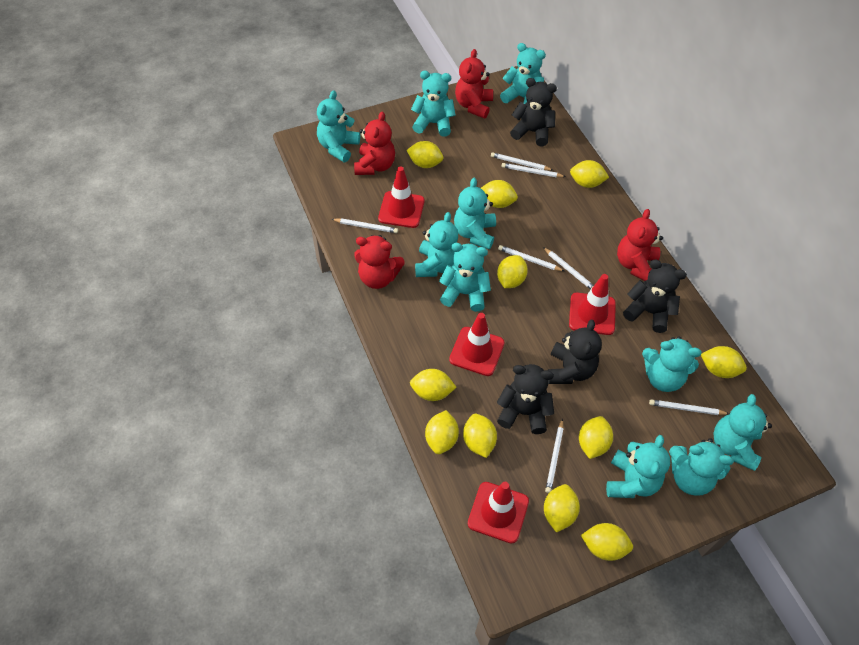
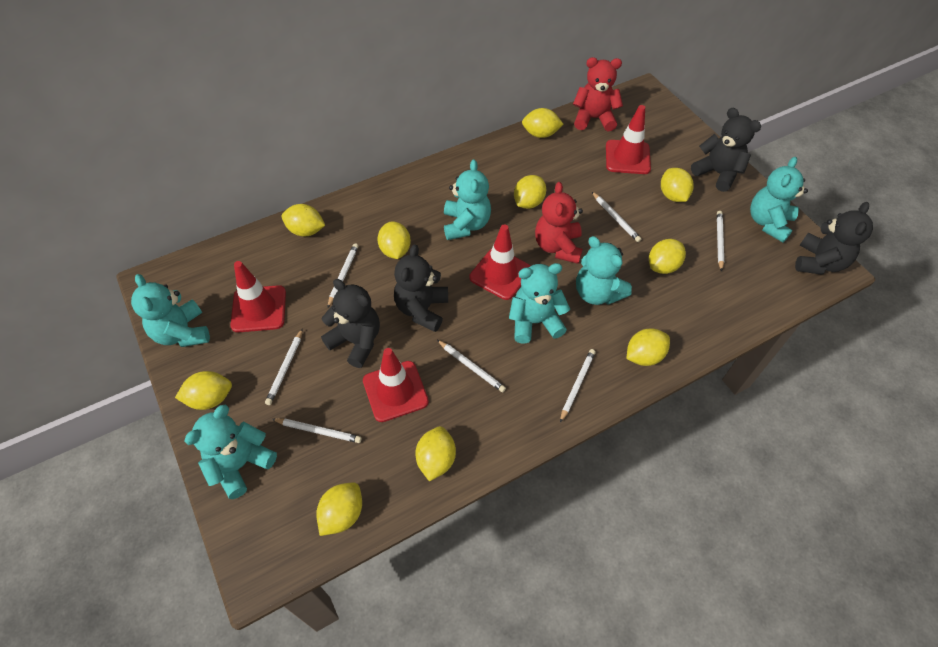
red teddy bear: [354,112,395,175] [354,235,405,289] [455,49,493,118] [617,209,663,281] = 4 -> [535,182,583,264] [573,57,623,131] = 2
turquoise teddy bear: [317,90,360,162] [411,71,456,137] [415,212,458,277] [439,243,491,312] [454,178,496,249] [500,43,546,104] [606,435,670,498] [642,336,702,392] [669,438,734,496] [713,394,772,471] = 10 -> [131,274,210,347] [185,405,277,499] [444,159,491,240] [509,263,570,344] [576,236,632,305] [750,157,808,243] = 6
yellow lemon: [407,141,444,168] [410,369,457,401] [425,410,459,454] [463,414,497,458] [481,180,518,208] [497,255,528,288] [544,484,580,533] [570,160,609,188] [579,416,613,459] [581,523,633,561] [701,346,747,378] = 11 -> [175,371,232,410] [281,204,325,237] [316,482,362,536] [377,221,411,259] [415,426,456,481] [514,175,546,209] [522,108,563,138] [627,328,670,366] [649,239,686,274] [661,168,694,202] = 10

